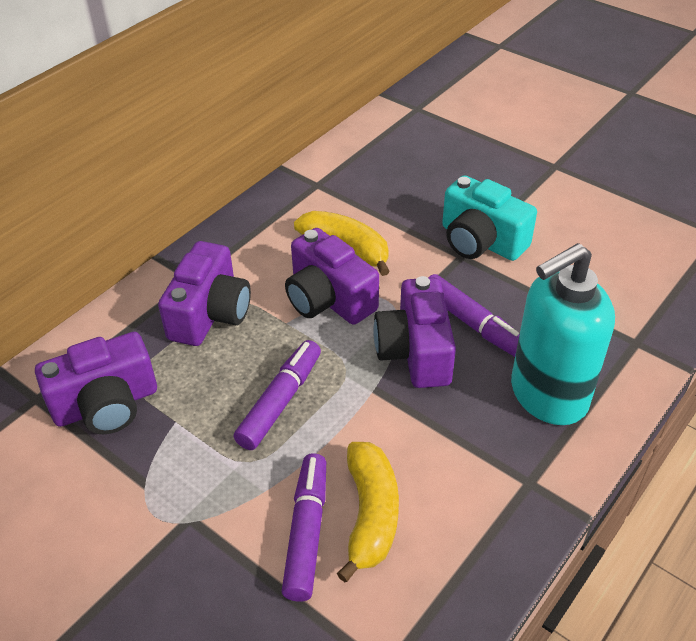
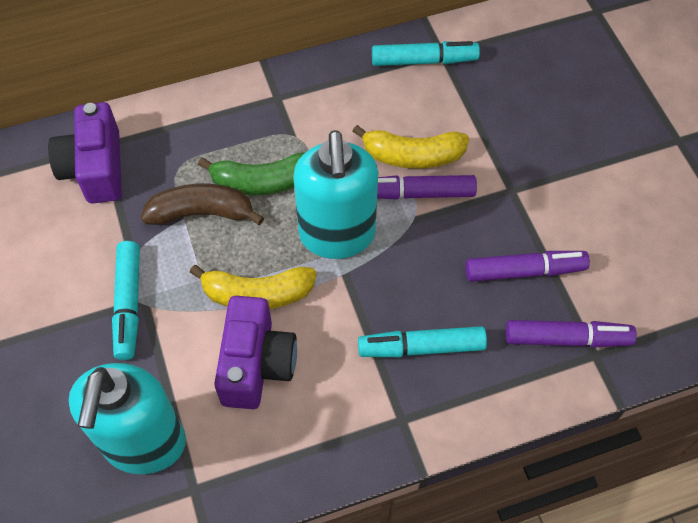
brown banana: none = 0 -> [141,184,264,225] = 1
green banana: none = 0 -> [198,152,304,195] = 1
purple camera: [35,332,157,434] [158,241,251,346] [285,228,379,325] [373,276,456,388] = 4 -> [48,102,122,203] [214,296,297,409] = 2
turquoise camera: [442,175,537,261] = 1 -> none = 0
turquoise marker: none = 0 -> [112,241,140,360] [358,326,487,357] [372,41,480,66] = 3
turquoise soap dispenser: [511,243,615,425] = 1 -> [69,363,186,474] [293,130,378,259] = 2

